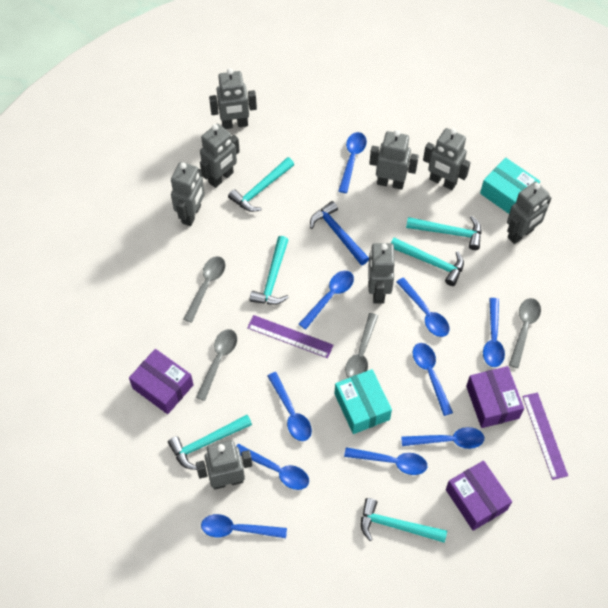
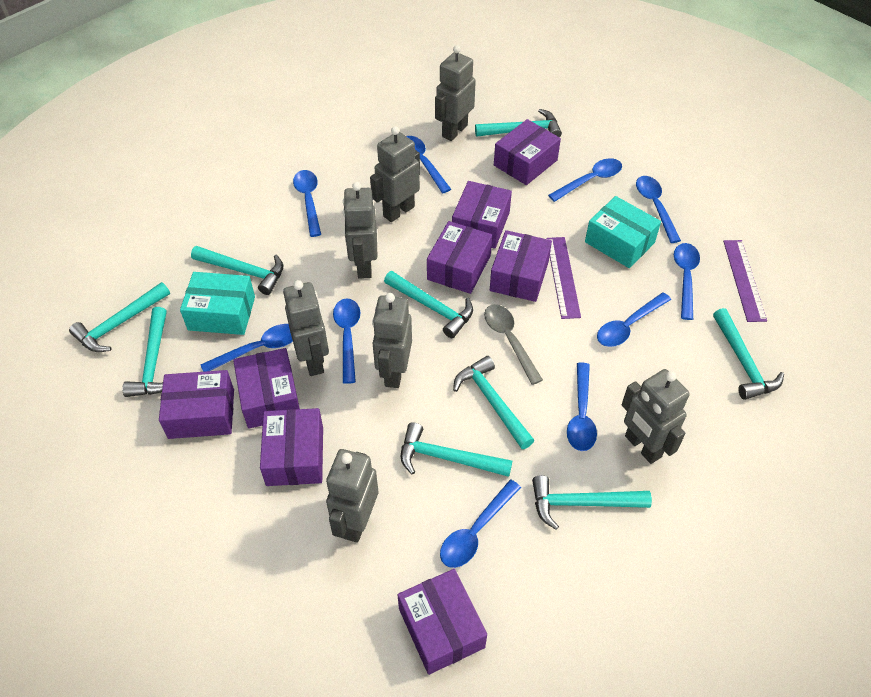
blue hammer: [310,201,369,265] = 1 -> none = 0
grey robot: [171,162,205,226] [196,440,252,489] [200,124,240,188] [209,68,257,129] [368,243,395,304] [369,130,419,190] [423,128,471,190] [507,181,551,244] = 8 -> [283,280,329,376] [326,449,378,543] [343,182,377,279] [370,126,420,222] [372,293,412,388] [435,45,476,141] [622,369,690,464] = 7
grey spoon: [184,256,226,323] [196,329,237,401] [345,313,378,378] [509,298,541,368] = 4 -> [484,304,543,385] = 1
purple box: [129,349,193,414] [446,461,512,531] [466,366,524,428] = 3 -> [159,370,234,439] [233,348,300,429] [260,408,323,486] [398,569,487,675] [427,221,492,294] [452,181,512,249] [490,230,552,302] [494,119,561,185] = 8
turquoise hammer: [168,415,252,470] [228,157,294,212] [250,236,289,305] [361,498,447,543] [391,237,464,286] [406,216,482,250] = 6 -> [69,282,170,352] [122,307,167,397] [191,246,283,295] [384,271,473,338] [401,422,512,477] [453,356,534,449] [475,109,562,137] [532,475,652,530] [713,308,784,400] = 9

